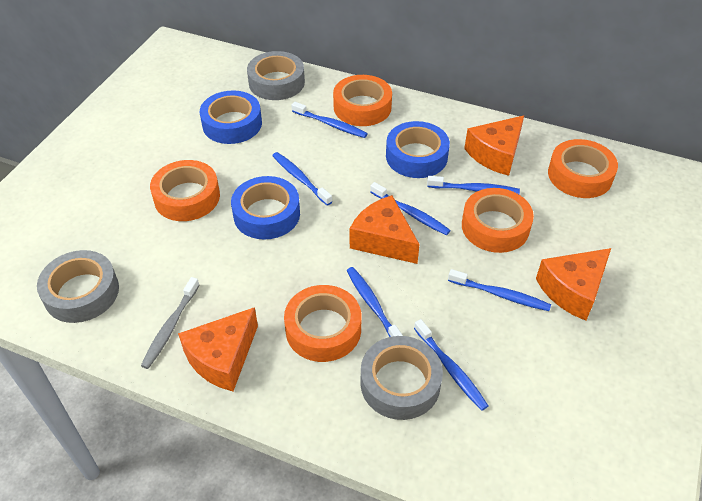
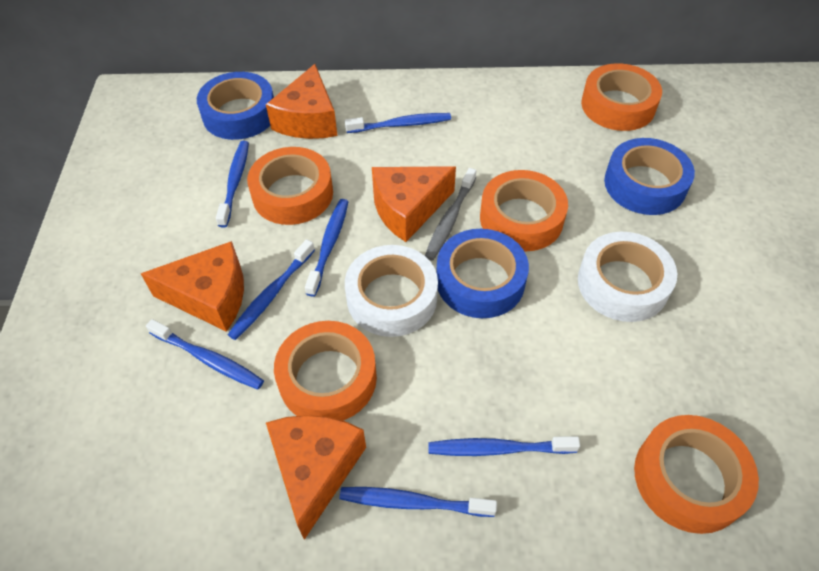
grey tape: [37,250,119,323] [247,51,305,100] [360,336,443,420] = 3 -> none = 0
white tape: none = 0 -> [345,245,438,337] [578,232,677,322] = 2

